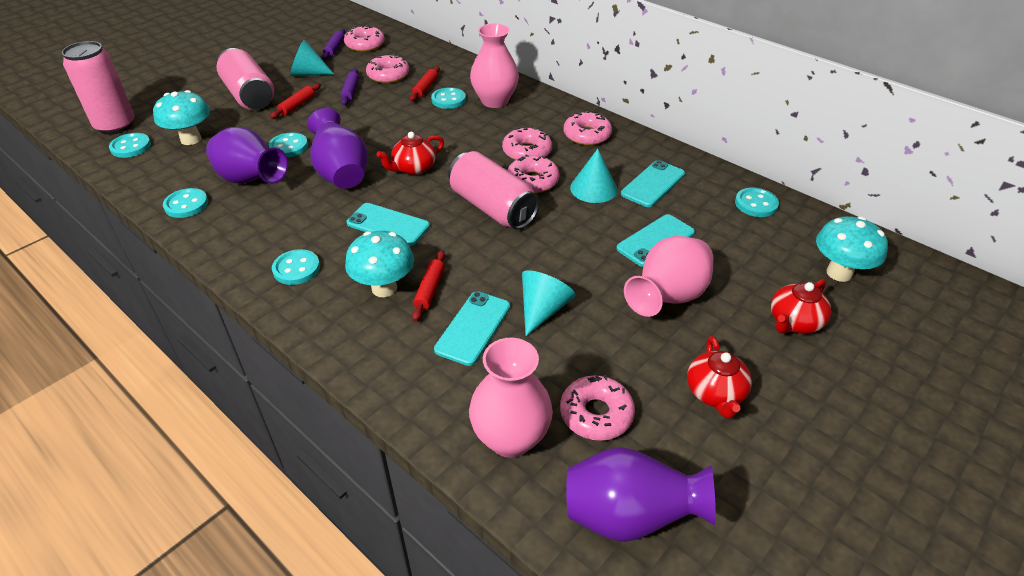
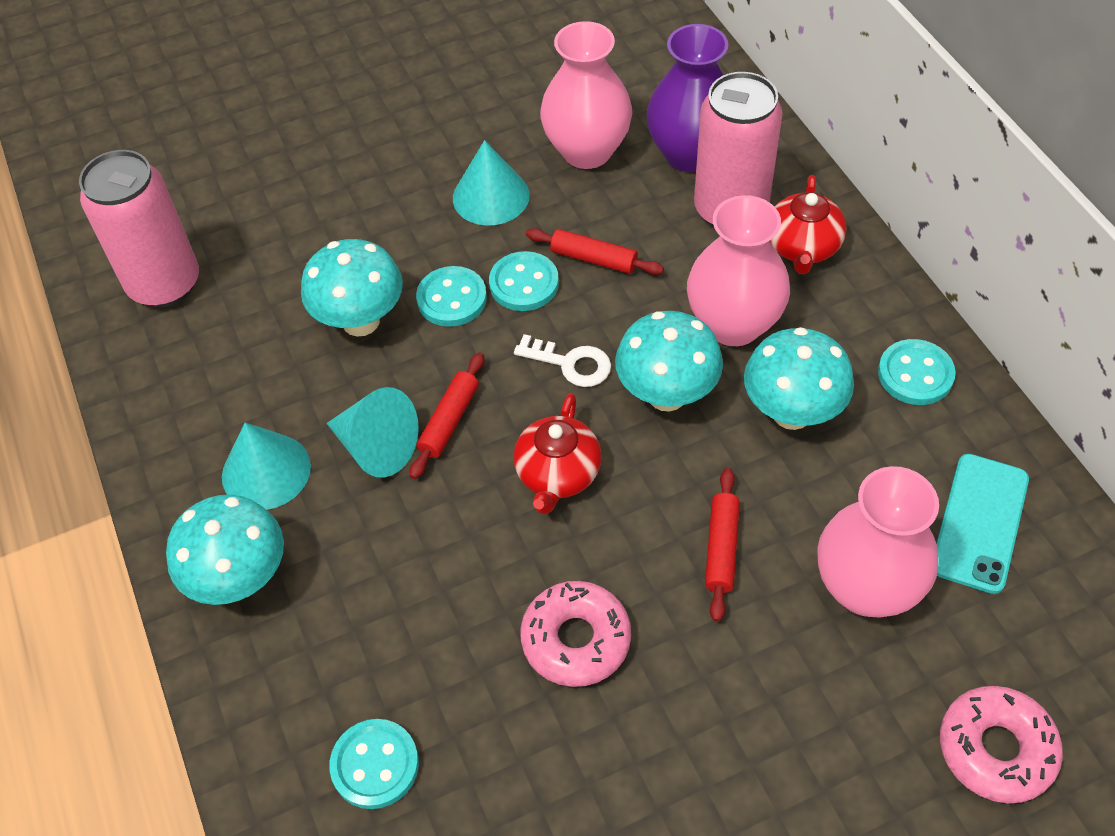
pink can: [62,41,134,135] [217,48,274,110] [448,151,540,229] = 3 -> [79,150,199,308] [694,72,783,227] = 2
pink donut: [344,25,385,52] [366,54,409,83] [502,127,552,160] [508,154,560,193] [560,375,635,441] [564,111,612,145] = 6 -> [521,581,631,687] [940,686,1063,803] = 2
purple rolling pin: [322,29,345,60] [340,68,359,106] = 2 -> none = 0
purple vase: [206,127,288,184] [307,108,368,189] [566,447,716,542] = 3 -> [646,24,728,172] = 1
red teapot: [376,132,444,175] [687,336,752,419] [771,279,831,334] = 3 -> [513,393,602,514] [770,175,847,275] = 2
turquoise button: [109,133,151,158] [163,188,208,218] [269,132,308,157] [272,249,320,285] [431,87,466,109] [735,188,779,217] = 6 -> [329,719,419,809] [416,266,487,327] [489,251,559,311] [878,339,956,405] = 4
turquoise mushroom: [153,90,210,145] [345,231,414,297] [816,216,888,282] = 3 -> [166,494,284,605] [301,239,403,336] [615,311,723,412] [744,327,854,430] = 4
turquoise phone: [347,203,430,246] [434,291,510,366] [616,214,695,267] [621,160,685,207] = 4 -> [936,454,1029,594] = 1
white key: none = 0 -> [514,334,611,387] = 1

